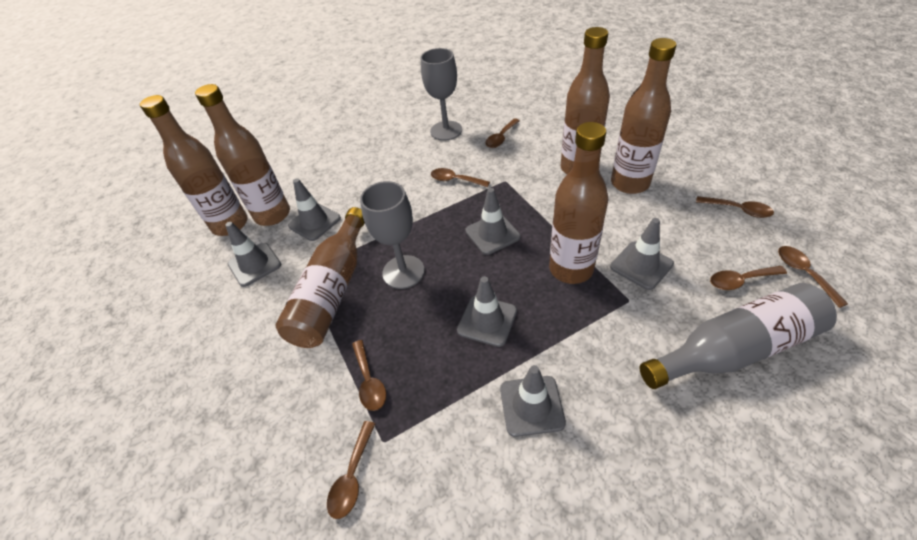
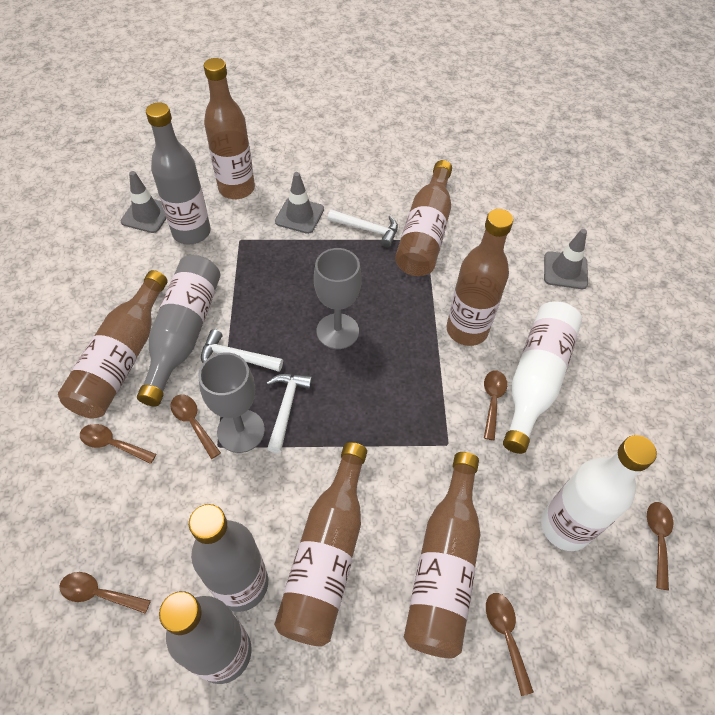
brown spoon: [327,421,376,519] [352,340,386,411] [431,168,490,187] [485,118,520,148] [696,196,774,218] [710,266,787,290] [778,246,848,308] = 7 -> [59,572,151,614] [80,424,156,464] [170,395,221,459] [484,370,507,440] [486,593,534,696] [647,502,673,590] = 6
grey bottle: [639,283,837,389] = 1 -> [137,255,220,406] [146,102,211,245] [159,591,252,684] [189,504,268,612] = 4
grey traffic cone: [225,222,281,287] [288,178,341,241] [457,276,517,347] [466,188,521,255] [500,365,566,437] [610,218,674,290] = 6 -> [120,171,166,233] [275,172,324,234] [544,229,588,289] = 3
white bottle: none = 0 -> [503,301,582,454] [541,435,657,551] = 2
white hammer: none = 0 -> [201,329,283,372] [267,374,313,453] [328,209,398,248] = 3

